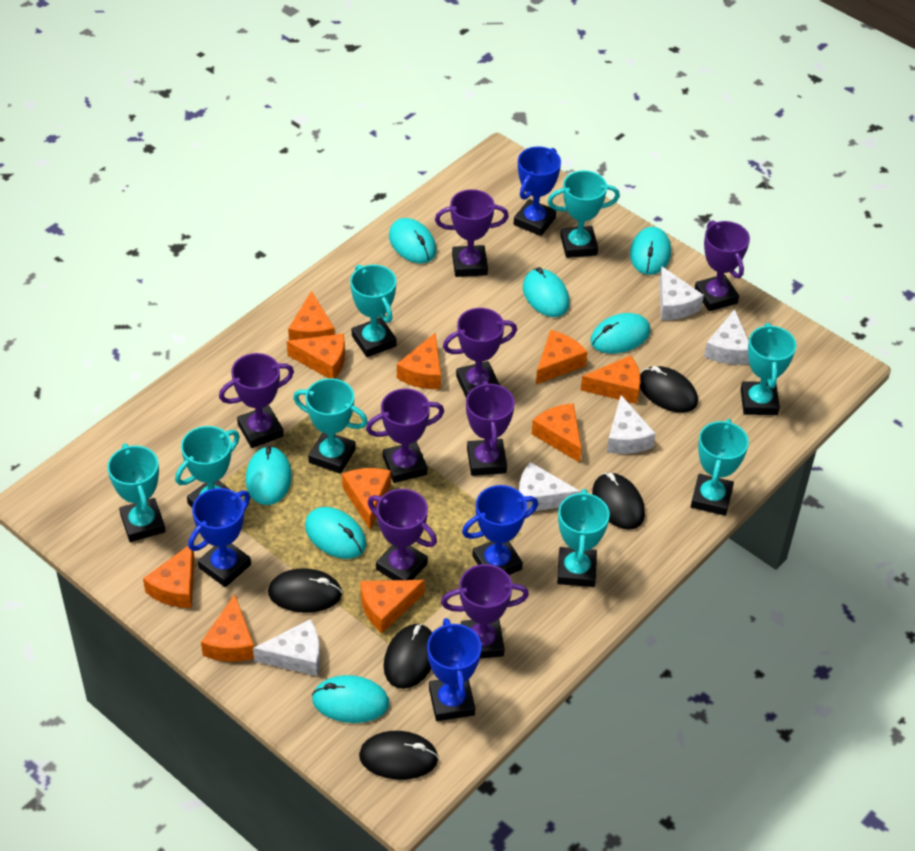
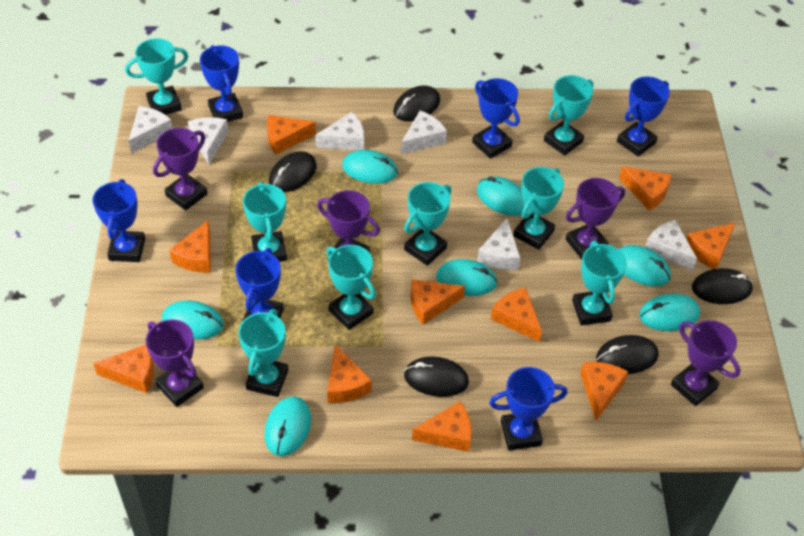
blue trophy: [188,488,251,587] [427,618,482,721] [462,485,538,575] [514,147,561,236] = 4 -> [92,179,145,262] [200,45,243,122] [235,248,284,321] [472,78,520,159] [489,367,567,451] [617,76,670,156] = 6
purple trophy: [219,353,294,448] [366,388,444,483] [368,489,437,580] [435,189,509,277] [441,564,529,659] [443,308,517,398] [466,381,515,476] [695,220,750,311] = 8 -> [146,319,204,407] [153,128,207,210] [317,190,380,260] [566,178,625,260] [671,320,740,406] = 5
white cheese: [253,619,320,676] [519,462,581,512] [607,395,656,454] [659,267,704,320] [704,309,749,365] = 5 -> [129,106,173,153] [188,117,228,165] [315,112,364,150] [401,111,447,154] [477,218,520,270] [645,220,697,270] = 6

